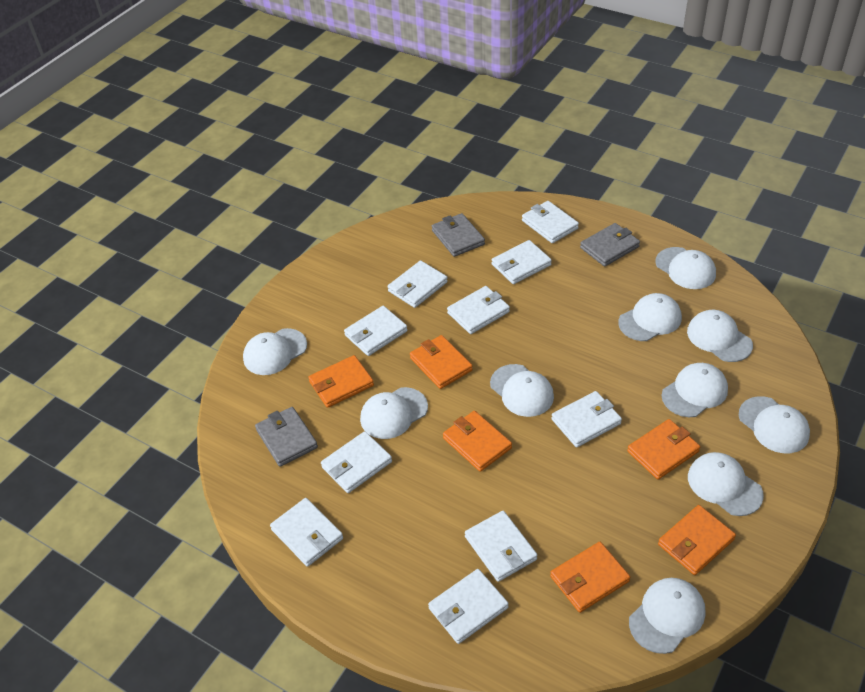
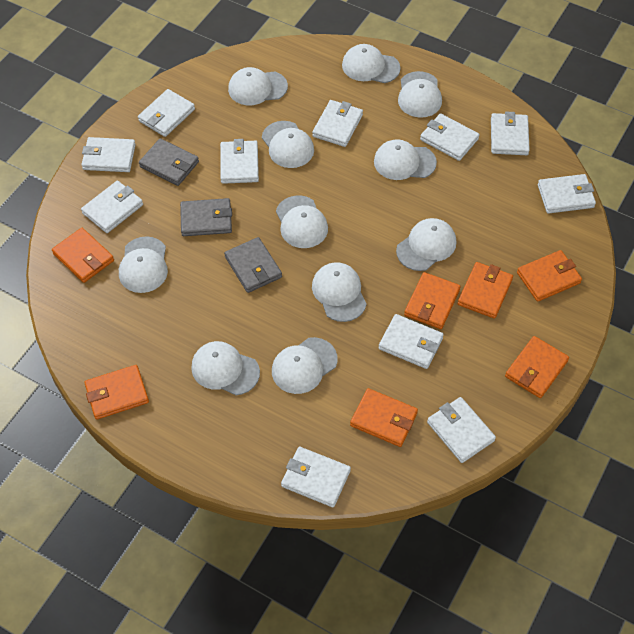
orange wallet: [308,355,374,408] [410,335,473,389] [443,411,512,472] [550,542,630,613] [627,419,700,480] [658,505,736,575] = 6 -> [52,228,114,283] [84,365,149,419] [350,388,418,447] [404,272,460,329] [458,262,513,319] [505,336,569,398] [517,250,582,302] = 7
white cap: [243,328,307,375] [360,387,428,439] [490,364,554,417] [618,293,682,341] [629,578,705,654] [655,247,716,289] [662,363,728,417] [687,310,753,362] [688,452,764,516] [739,396,810,453] = 10 -> [119,236,168,293] [191,341,260,395] [228,67,288,105] [262,121,314,168] [272,337,338,394] [276,195,328,248] [312,262,367,322] [342,44,401,83] [374,139,437,180] [396,218,456,271] [398,71,442,118] = 11
white wallet: [270,498,343,567] [321,431,392,493] [344,306,408,356] [388,261,448,308] [428,569,509,644] [447,286,510,334] [465,511,537,582] [492,240,552,284] [522,201,579,243] [551,391,622,447] = 10 -> [81,137,136,172] [81,181,143,233] [138,89,195,137] [220,139,259,184] [281,447,351,507] [312,100,363,147] [379,314,444,369] [420,113,479,161] [427,397,496,463] [491,112,530,155] [538,174,596,214] = 11

